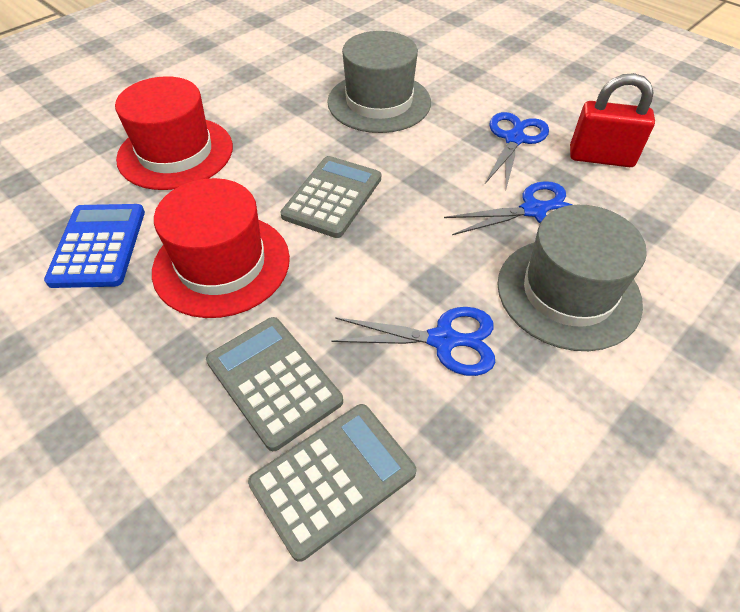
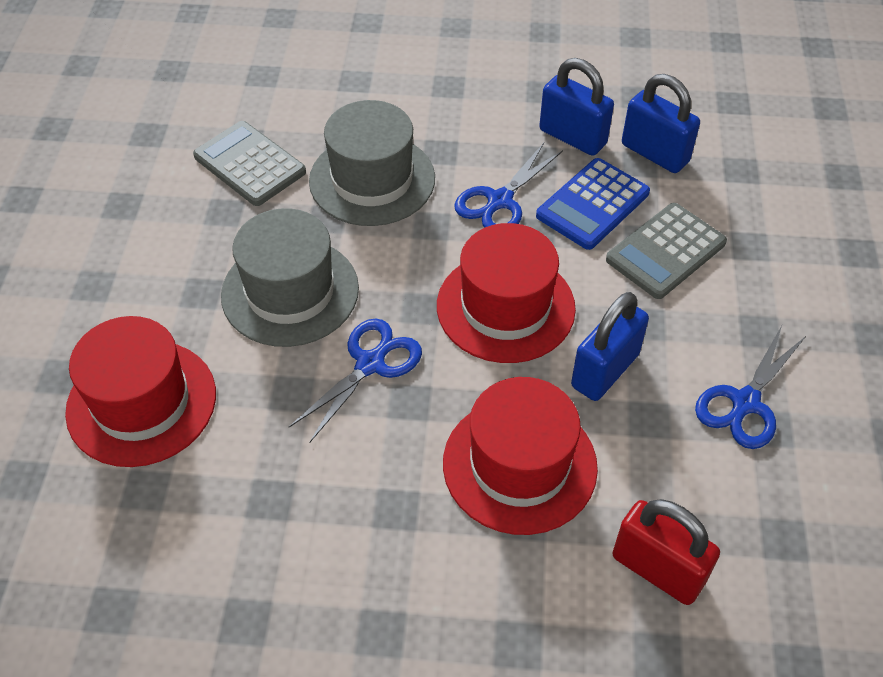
blue padlock: none = 0 -> [539,58,614,156] [571,292,649,401] [622,74,700,173] = 3
grey calculator: [206,317,343,451] [248,404,416,562] [281,156,381,238] = 3 -> [193,121,306,206] [606,203,727,299] = 2
red hat: [115,76,233,190] [152,178,290,318] = 2 -> [65,316,216,467] [437,223,576,363] [443,377,598,535] = 3

